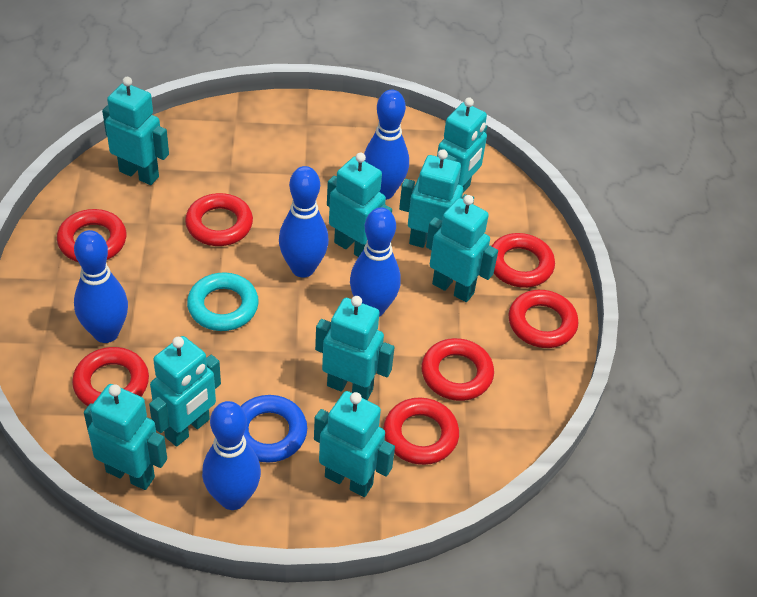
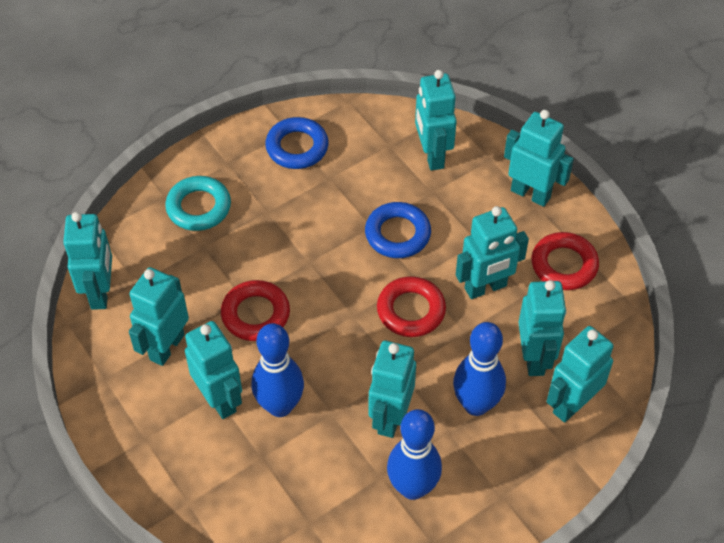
blue bowling pin: [74,230,128,343] [202,401,261,510] [279,166,329,278] [350,207,401,317] [364,90,409,200] = 5 -> [251,323,304,417] [387,409,442,500] [453,322,506,416] = 3
blue ring: [240,395,307,463] = 1 -> [265,117,329,169] [365,202,431,258] = 2
red ring: [57,209,126,262] [72,347,149,406] [185,193,253,246] [384,397,459,465] [421,338,494,401] [492,233,555,288] [508,290,579,348] = 7 -> [221,280,290,341] [377,276,446,337] [532,232,599,290] = 3

